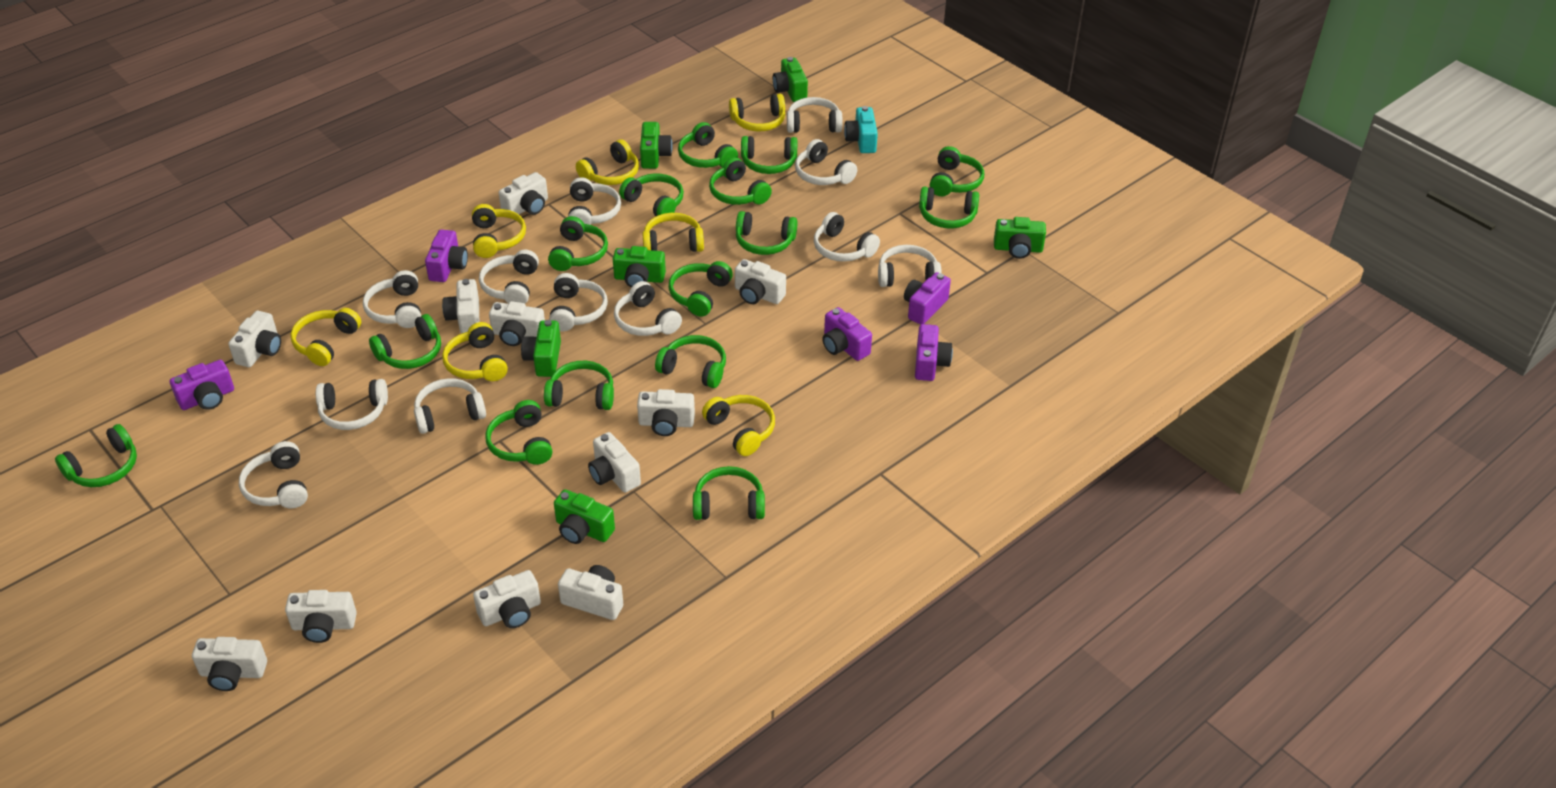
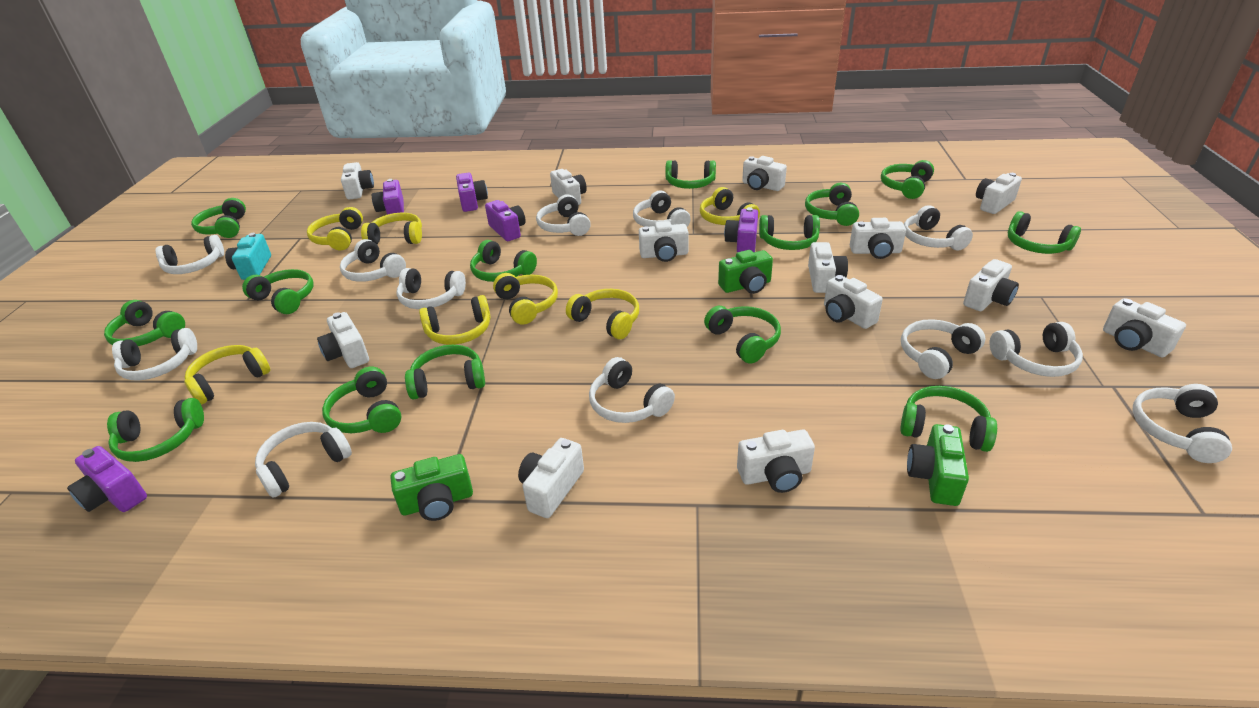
green camera: [521,320,561,377] [554,489,615,544] [613,246,666,288] [640,122,673,169] [773,57,808,102] [994,217,1046,259] = 6 -> [390,454,473,521] [718,250,773,294] [907,424,969,506] = 3
green headphones: [55,424,137,487] [369,314,441,369] [485,400,552,465] [544,361,614,410] [548,216,608,271] [619,173,684,216] [655,335,726,388] [668,261,733,317] [678,122,738,168] [693,466,765,520] [709,157,772,205] [736,211,797,255] [741,136,798,174] [919,186,979,228] [930,146,984,196] = 15 -> [104,300,185,346] [107,398,204,462] [191,198,246,238] [242,269,313,314] [322,367,401,433] [405,345,485,400] [470,240,537,282] [665,160,716,189] [704,306,781,363] [759,215,820,250] [805,183,859,226] [881,160,934,199] [900,386,997,452] [1008,211,1081,254] = 14
white camera: [192,637,267,691] [228,311,281,367] [285,590,357,643] [442,279,479,334] [473,570,541,628] [489,301,545,346] [499,172,548,215] [558,565,623,620] [588,432,641,493] [637,389,695,436] [735,259,786,304] = 11 -> [317,312,369,368] [341,162,374,199] [518,438,584,518] [550,169,587,205] [639,221,689,262] [737,430,815,493] [742,156,787,191] [808,242,848,293] [824,275,883,329] [850,218,906,259] [963,259,1019,311] [976,173,1022,214] [1103,298,1186,357] = 13

